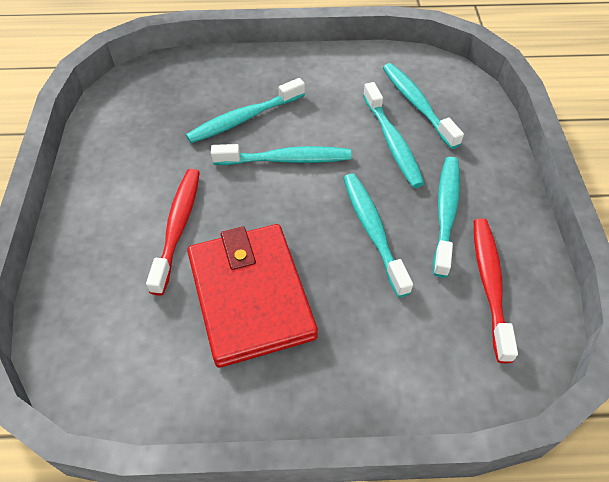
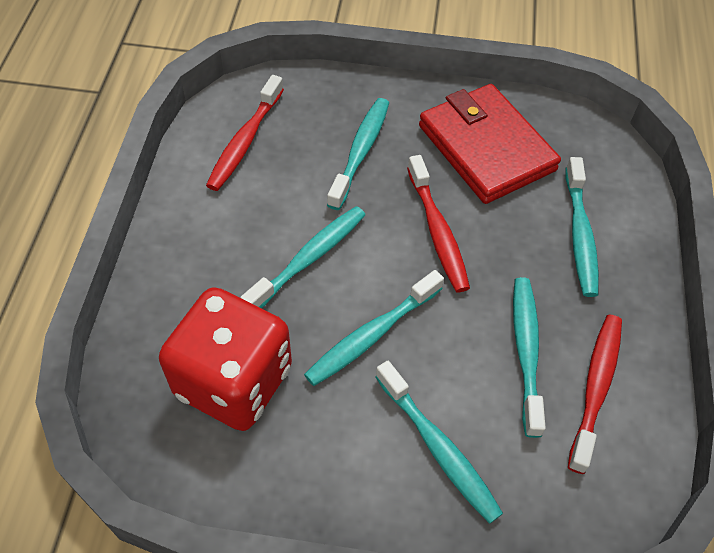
red dice: none = 0 -> [159,287,292,431] = 1
red toothbrush: [146,169,200,296] [474,218,518,363] = 2 -> [206,75,284,191] [407,155,470,292] [568,315,622,474] = 3

